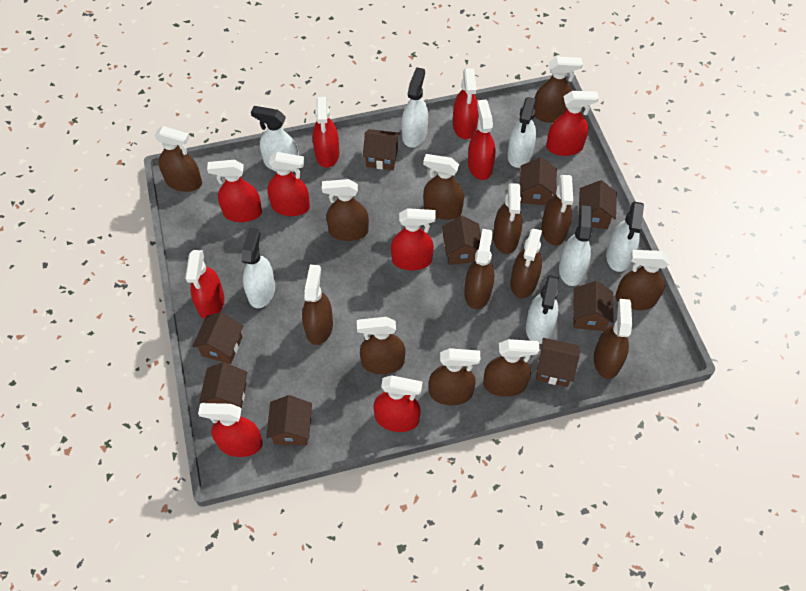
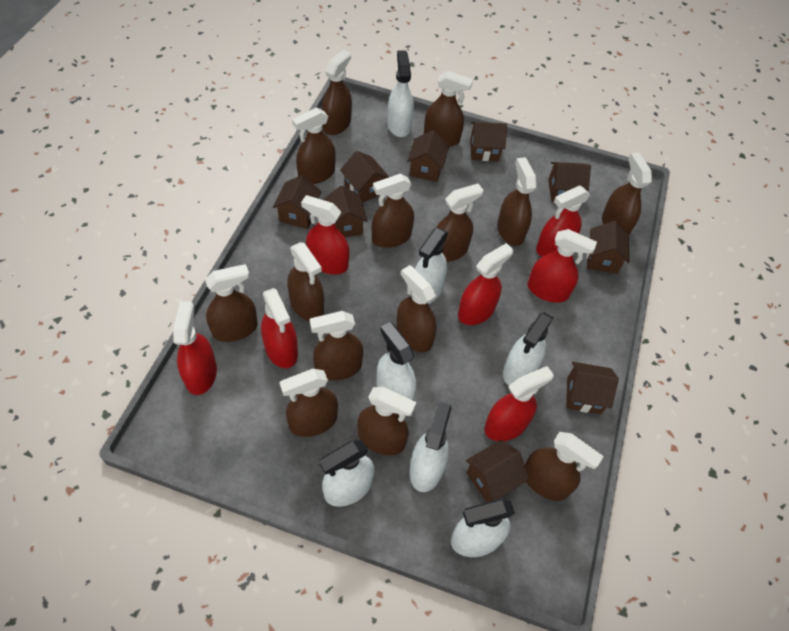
red spray bottle: [185,250,224,319] [198,403,263,457] [207,160,262,222] [267,152,310,216] [313,97,339,168] [374,375,423,432] [391,208,436,270] [453,68,479,139] [468,100,495,180] [546,91,599,156] = 10 -> [173,301,217,395] [261,288,298,368] [301,195,349,274] [458,243,513,325] [484,366,554,441] [528,229,597,303] [536,185,590,257] = 7

